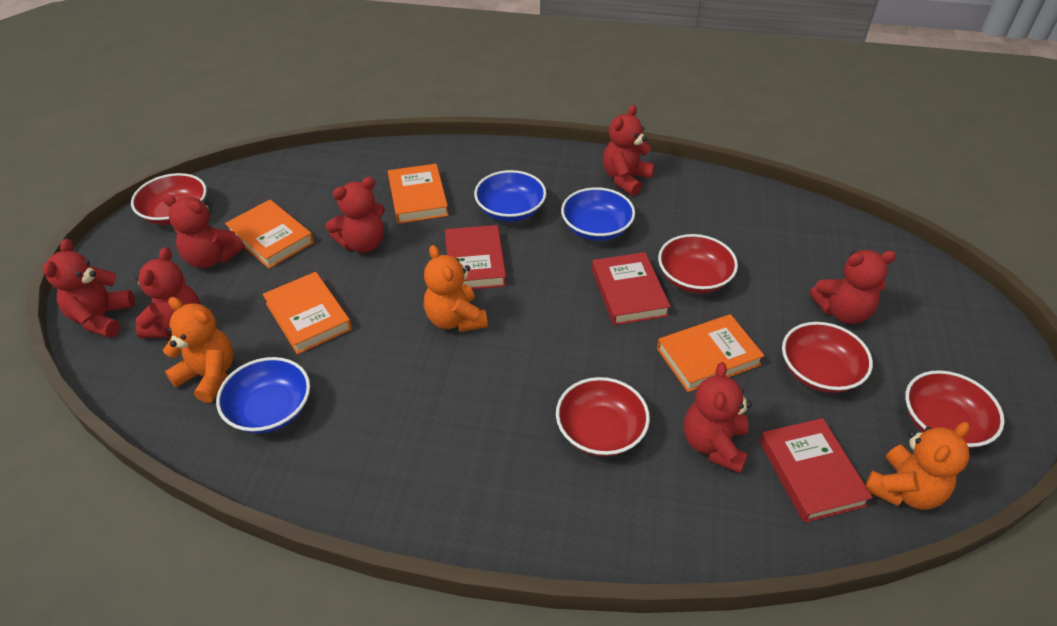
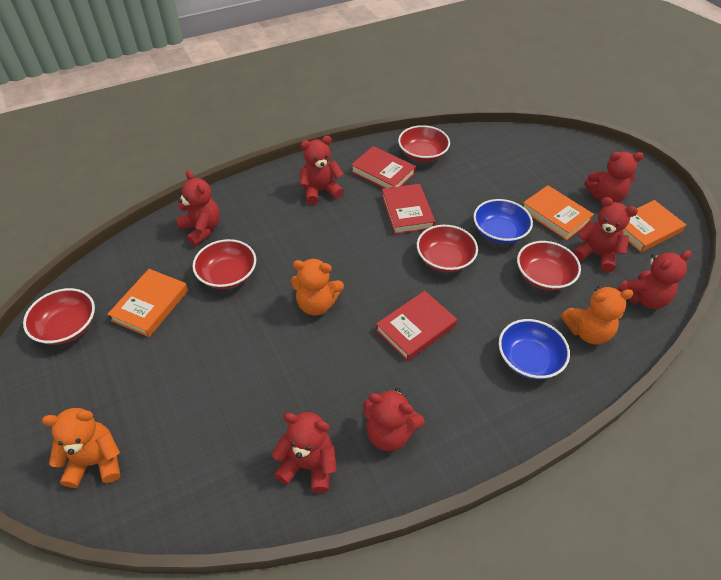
blue bowl: [216,357,310,433] [474,170,547,222] [561,187,635,241] = 3 -> [473,199,533,244] [499,319,570,379] = 2
orange book: [225,200,314,269] [263,272,352,354] [388,164,449,224] [657,314,765,392] = 4 -> [107,269,188,337] [523,185,594,240] [623,200,686,252] = 3

